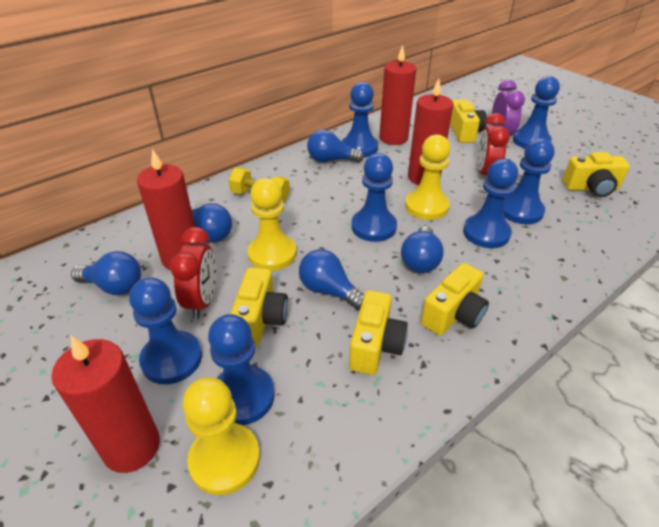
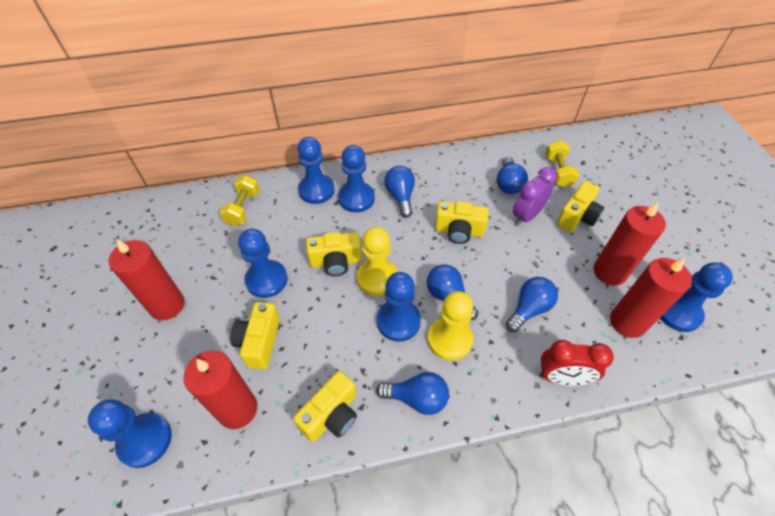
blue pawn: [129,277,202,384] [208,314,275,425] [342,82,378,157] [351,153,397,242] [463,159,518,248] [504,138,555,224] [513,76,560,149] = 7 -> [88,399,172,468] [238,229,288,298] [298,137,335,204] [338,145,375,212] [377,272,421,342] [660,262,733,332] = 6
red clock: [170,227,216,319] [477,113,510,178] = 2 -> [540,340,614,386] = 1
yellow dumbbell: [229,168,290,203] = 1 -> [220,175,260,226] [545,140,579,188] = 2
yellow pawn: [183,377,260,495] [247,178,296,271] [405,134,450,220] = 3 -> [357,227,398,296] [427,291,473,361] = 2

